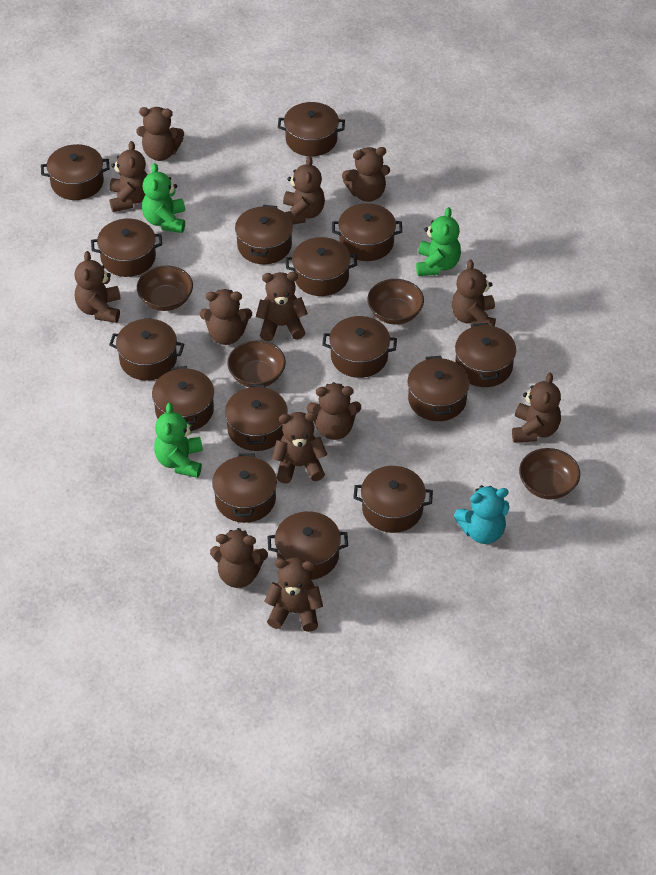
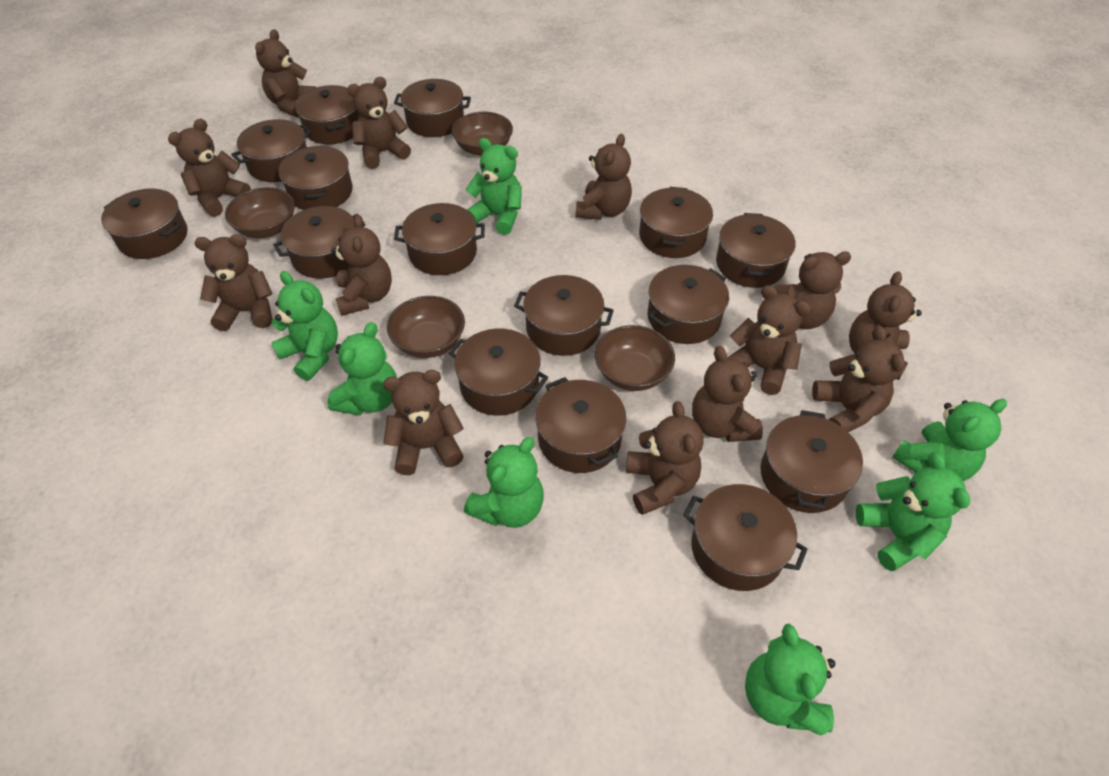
green teddy bear: [142,163,185,233] [154,403,203,478] [416,207,461,276] = 3 -> [271,271,338,381] [327,322,397,415] [464,437,544,528] [465,138,522,235] [745,624,835,736] [856,452,970,571] [892,399,1007,481] = 7
turquoise teddy bear: [454,485,509,544] = 1 -> none = 0

